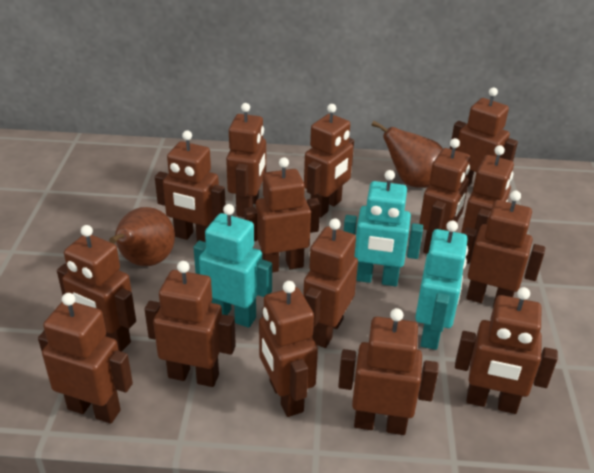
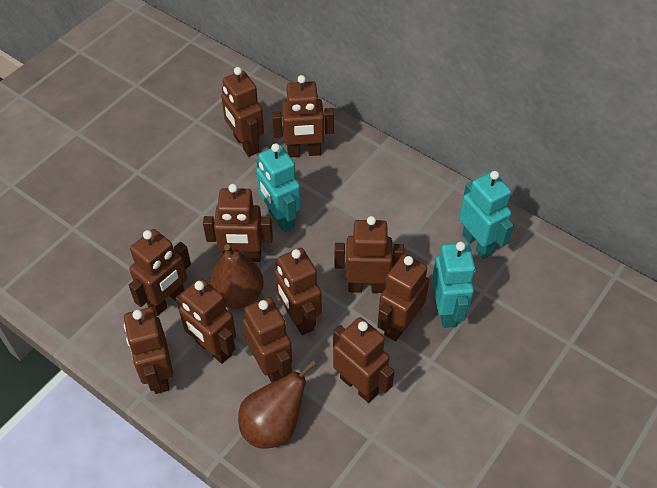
brown robot: [38,293,133,424] [57,225,136,352] [145,261,236,387] [155,131,226,242] [226,103,266,217] [244,157,320,272] [259,281,318,417] [303,218,358,348] [304,104,354,217] [338,308,438,435] [419,138,471,254] [450,87,518,186] [455,287,558,414] [461,145,514,262] [464,190,546,306] = 15 -> [124,307,173,394] [129,229,191,316] [175,278,236,364] [203,184,273,262] [221,67,264,157] [243,297,292,383] [272,75,334,157] [274,248,322,335] [333,317,395,403] [334,216,404,293] [377,254,429,341] = 11

